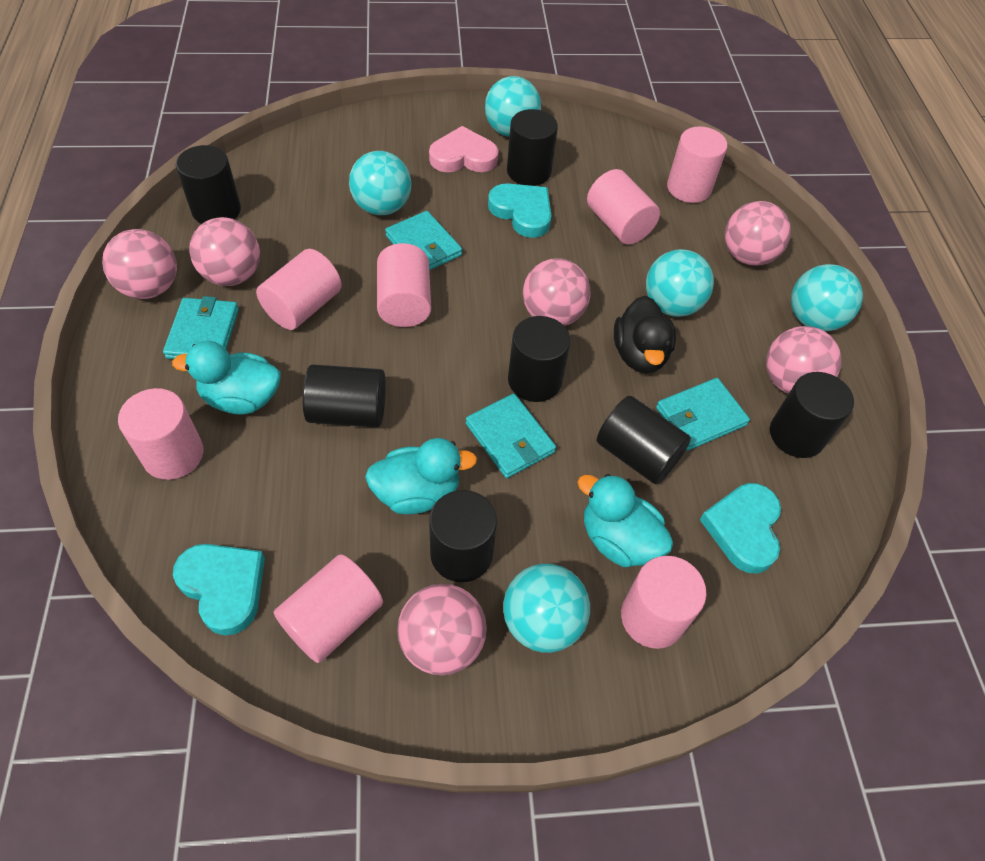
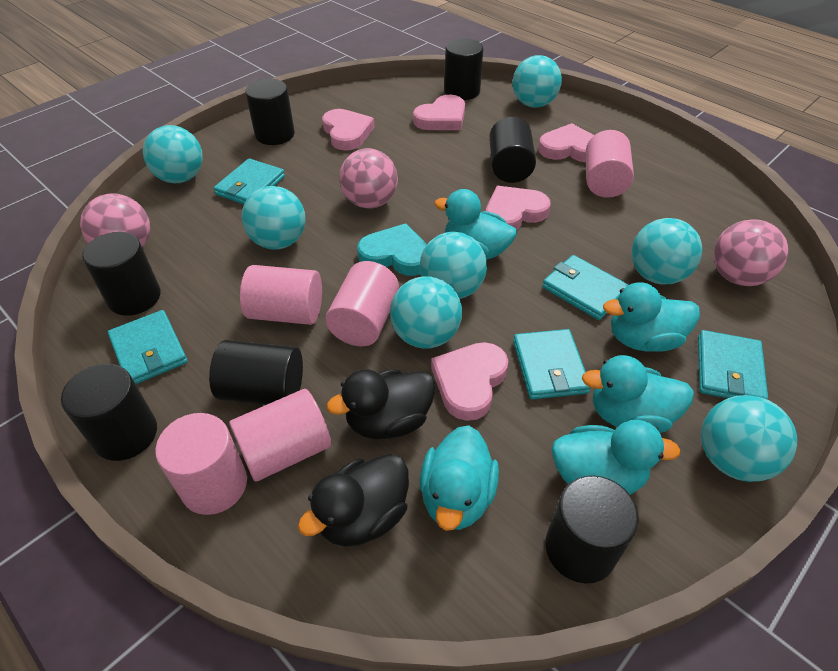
black duck: [614,296,676,373] = 1 -> [298,454,409,547] [326,369,436,439] = 2
pink ball: [102,229,177,299] [189,217,260,286] [397,584,487,675] [523,258,590,326] [725,201,791,266] [766,326,841,394] = 6 -> [80,193,150,247] [339,148,398,208] [713,219,788,286] = 3
pink cylinder: [118,388,203,480] [256,249,342,330] [274,554,383,663] [377,243,431,327] [587,169,660,245] [621,556,707,649] [667,126,728,203] = 7 -> [155,413,247,515] [229,389,331,482] [240,265,322,325] [325,261,399,347] [586,130,634,198] = 5
pink heart: [429,126,499,172] = 1 -> [322,109,375,151] [413,95,465,130] [431,342,508,421] [486,186,551,230] [538,123,594,162] = 5
turquoise ball: [349,151,411,215] [485,76,541,137] [503,564,590,653] [646,249,714,317] [791,264,863,331] = 5 -> [143,125,203,183] [241,186,306,250] [390,276,462,349] [420,232,487,299] [513,55,562,108] [632,218,703,285] [701,395,797,482] = 7
turquoise duck: [172,341,281,415] [365,438,477,514] [577,474,673,567] = 3 -> [420,425,499,531] [434,189,517,260] [552,420,681,495] [582,355,694,433] [603,282,700,352] = 5
turquoise heart: [173,544,265,635] [488,183,552,238] [700,483,781,574] = 3 -> [357,223,427,276] = 1
turquoise wallet: [163,296,239,359] [385,211,462,270] [466,394,556,478] [656,378,750,451] = 4 -> [108,310,188,384] [214,158,285,204] [513,329,591,399] [542,255,629,320] [698,330,768,400] = 5

